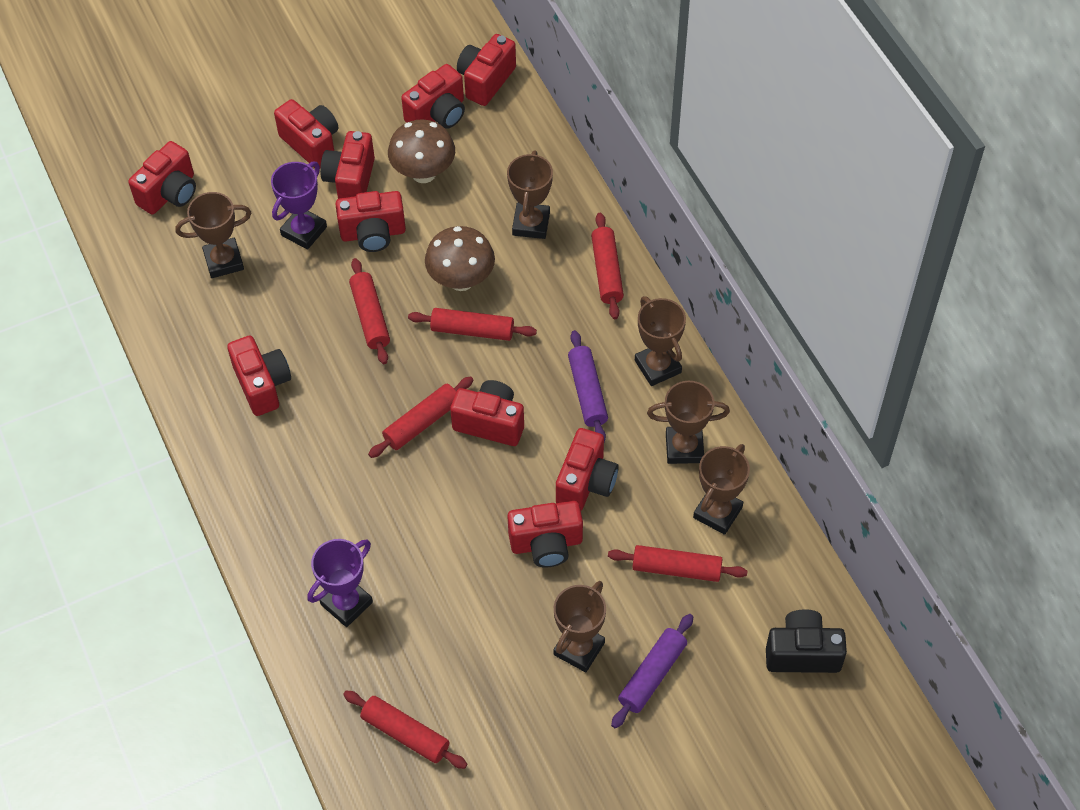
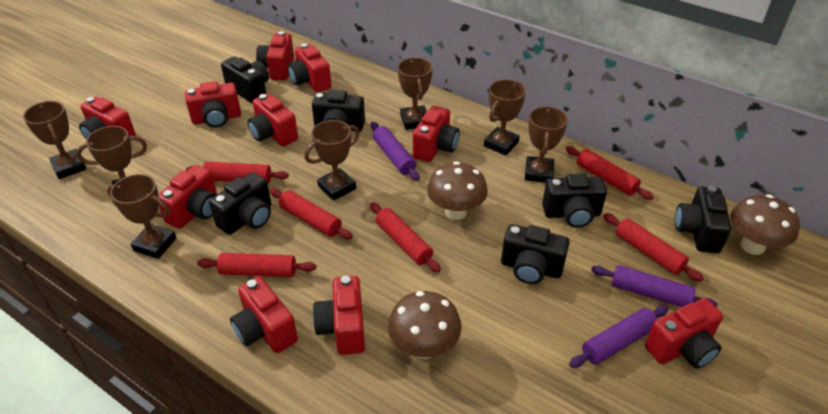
black camera: [766,609,847,673] = 1 -> [209,172,271,235] [221,56,269,104] [312,90,365,132] [501,224,570,284] [542,174,607,228] [675,186,732,253] = 6
brown mushroom: [388,119,455,183] [425,226,495,291] = 2 -> [388,291,462,359] [427,161,488,220] [731,194,800,255] = 3
brown trophy: [175,192,251,278] [507,151,553,239] [553,581,606,672] [635,296,686,386] [647,381,730,464] [693,444,750,535] = 6 -> [23,101,87,179] [76,126,147,206] [107,174,176,259] [304,120,360,201] [397,57,433,130] [484,79,526,156] [525,106,568,183] = 7
purple rolling pin: [568,330,608,442] [611,614,693,728] = 2 -> [371,122,420,181] [569,306,669,368] [591,265,718,308] = 3
purple trophy: [271,162,327,250] [307,539,373,627] = 2 -> none = 0

